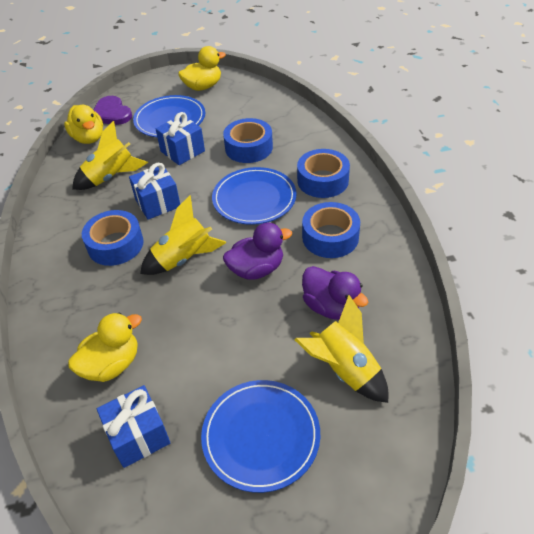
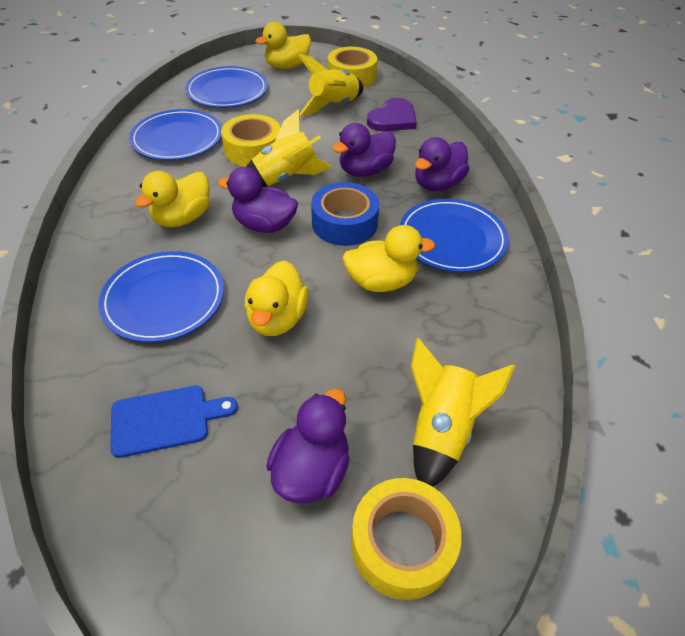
blue cutting board: none = 0 -> [110,386,238,458] = 1
blue gift: [97,385,170,468] [129,163,180,220] [156,112,205,165] = 3 -> none = 0
blue plate: [133,95,205,137] [201,380,320,493] [212,167,297,225] = 3 -> [98,251,224,343] [129,109,222,160] [185,66,268,108] [400,199,509,272] = 4
blue tape: [82,210,143,266] [223,118,273,163] [297,149,350,198] [302,202,360,258] = 4 -> [311,182,379,246] = 1
purple duck: [223,223,292,280] [302,266,368,320] = 2 -> [218,167,298,233] [266,389,349,503] [332,123,396,177] [415,137,470,191] = 4
yellow duck: [64,105,103,144] [68,312,142,382] [178,46,226,91] = 3 -> [135,171,210,227] [245,260,309,336] [255,22,311,69] [342,225,435,292] = 4
yellow tape: none = 0 -> [221,114,280,167] [328,47,377,87] [351,478,462,600] = 3

